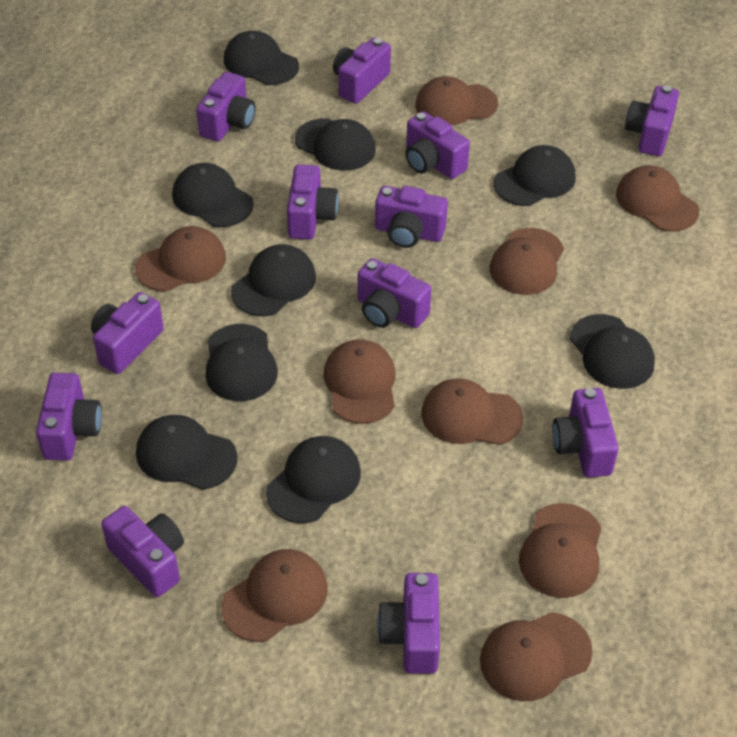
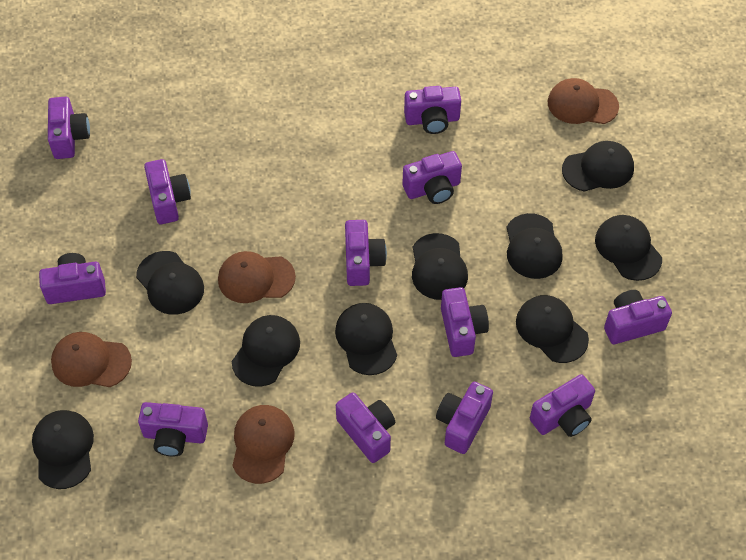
brown cap: [135,226,226,292] [221,549,328,642] [323,339,396,424] [415,76,498,125] [421,378,523,445] [480,612,593,701] [490,228,564,295] [519,503,601,598] [616,165,699,231] = 9 -> [51,332,132,387] [218,251,296,303] [232,405,294,484] [548,78,619,124] = 4

